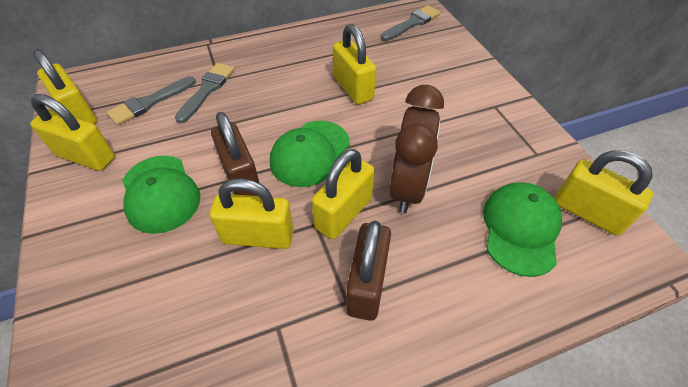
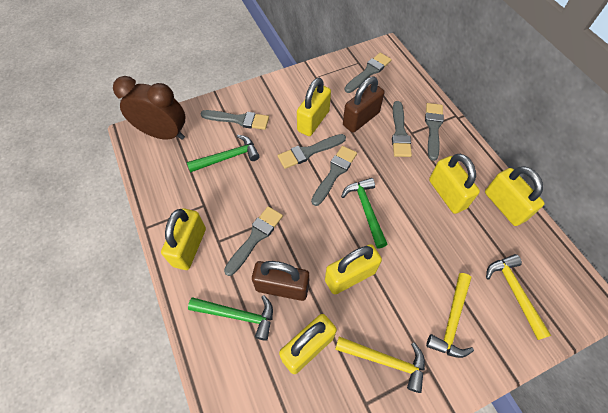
green cap: [122,156,201,234] [270,121,350,187] [483,182,562,277] = 3 -> none = 0
green hammer: none = 0 -> [187,135,260,172] [188,295,273,341] [341,178,388,248] = 3
grey brush: [107,76,196,125] [175,63,235,123] [381,5,441,41] = 3 -> [200,110,269,130] [224,206,283,276] [278,134,346,169] [311,146,357,206] [344,53,392,93] [392,101,412,157] [425,103,444,161] = 7
yellow hammer: none = 0 -> [335,336,425,393] [426,273,474,358] [486,254,552,340] = 3

